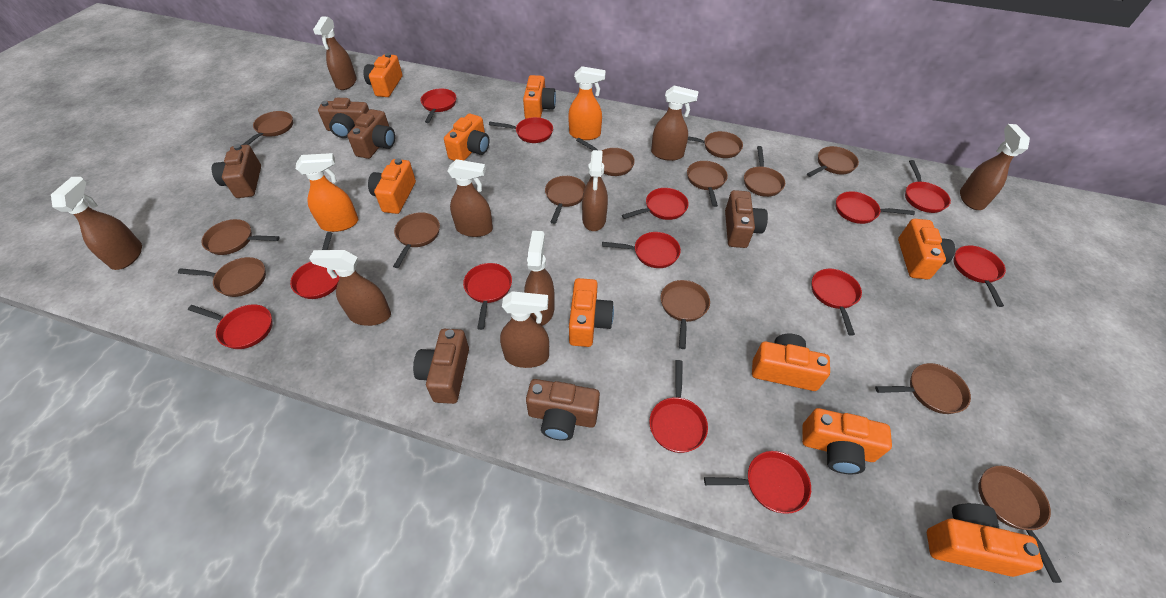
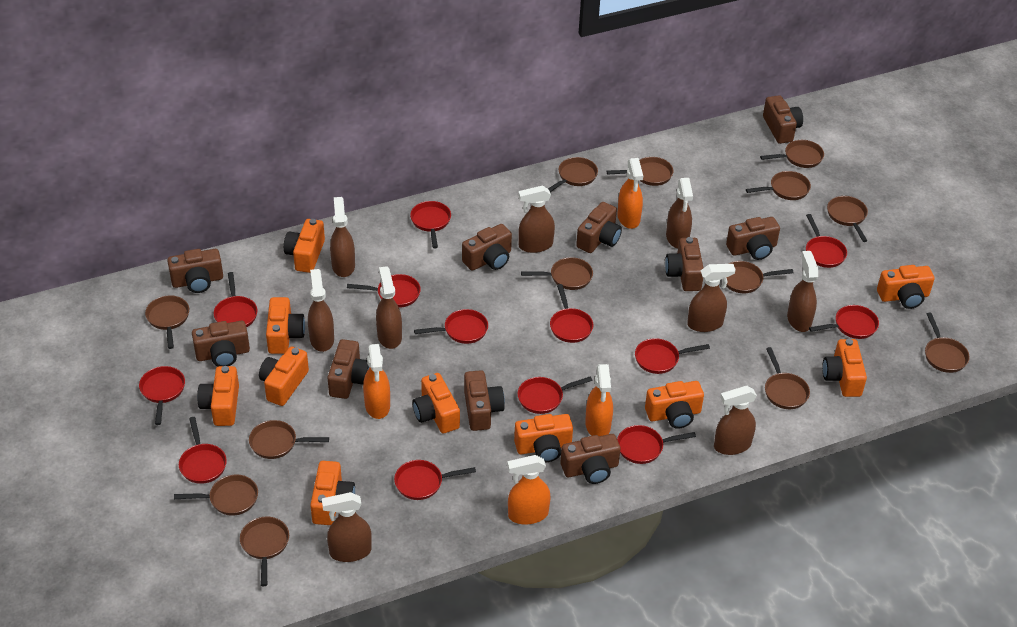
brown camera: [212,144,261,198] [318,98,369,138] [347,109,395,159] [413,329,469,404] [526,379,600,441] [725,190,768,248] = 6 -> [167,249,223,293] [192,321,250,366] [328,339,370,399] [462,224,512,271] [464,370,505,431] [560,434,621,484] [576,202,622,253] [665,237,703,291] [726,217,780,260] [763,95,803,144] = 10
orange camera: [363,53,402,97] [368,158,416,214] [444,114,489,161] [523,75,556,119] [569,278,614,347] [752,334,830,391] [802,408,892,474] [898,219,955,280] [927,503,1043,577] = 9 -> [197,366,239,426] [259,346,309,406] [266,297,305,354] [284,219,325,273] [310,461,355,525] [412,373,460,433] [514,414,573,462] [645,381,704,429] [822,339,867,397] [877,265,935,309] = 10
orange spray bottle: [296,153,358,232] [568,66,606,140] = 2 -> [363,344,390,419] [507,455,551,525] [585,364,613,436] [617,158,643,229] = 4

